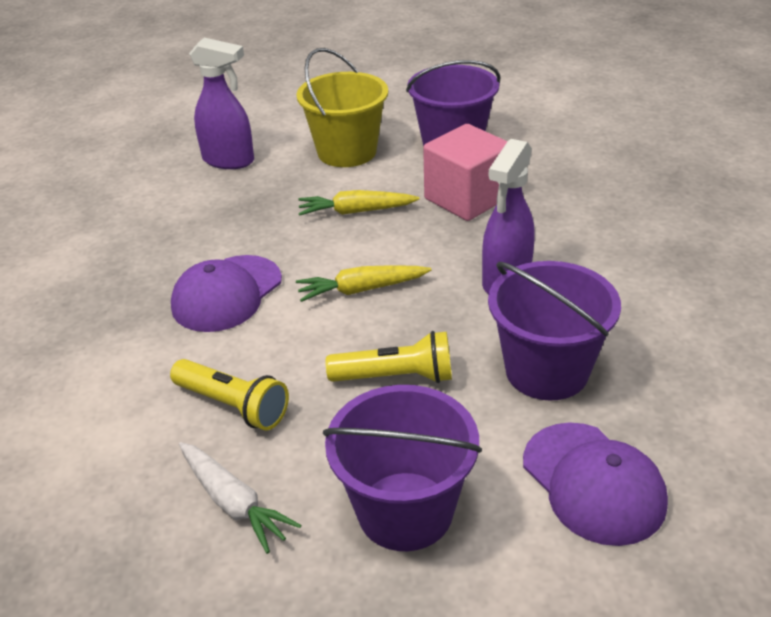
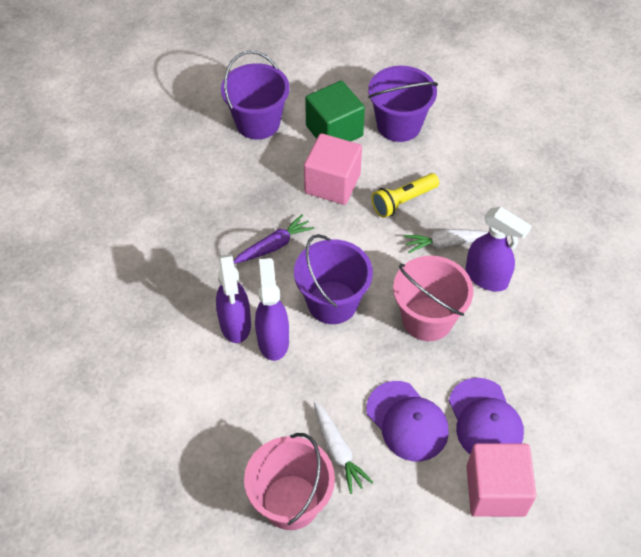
green cube: none = 0 -> [305,81,365,141] = 1
pink bucket: none = 0 -> [244,433,335,530] [393,256,473,341] = 2
pink cube: [423,124,507,221] = 1 -> [304,133,362,205] [466,443,537,517] = 2
purple carrot: none = 0 -> [233,214,315,264] = 1
purple spray bottle: [189,38,254,169] [482,139,535,294] = 2 -> [216,254,251,343] [255,258,289,361] [465,207,531,292] = 3
white carrot: [179,442,302,554] = 1 -> [314,402,373,494] [404,229,488,253] = 2
yellow bucket: [296,48,388,167] = 1 -> none = 0
yellow carrot: [296,265,432,302] [299,190,420,216] = 2 -> none = 0
yellow flashlight: [170,359,289,430] [326,331,452,383] = 2 -> [371,173,439,218] = 1

